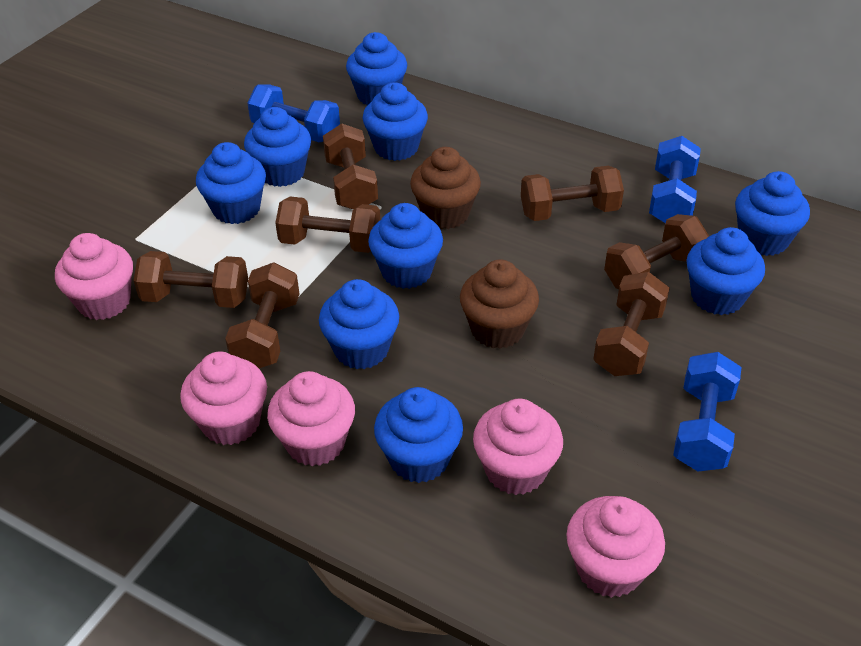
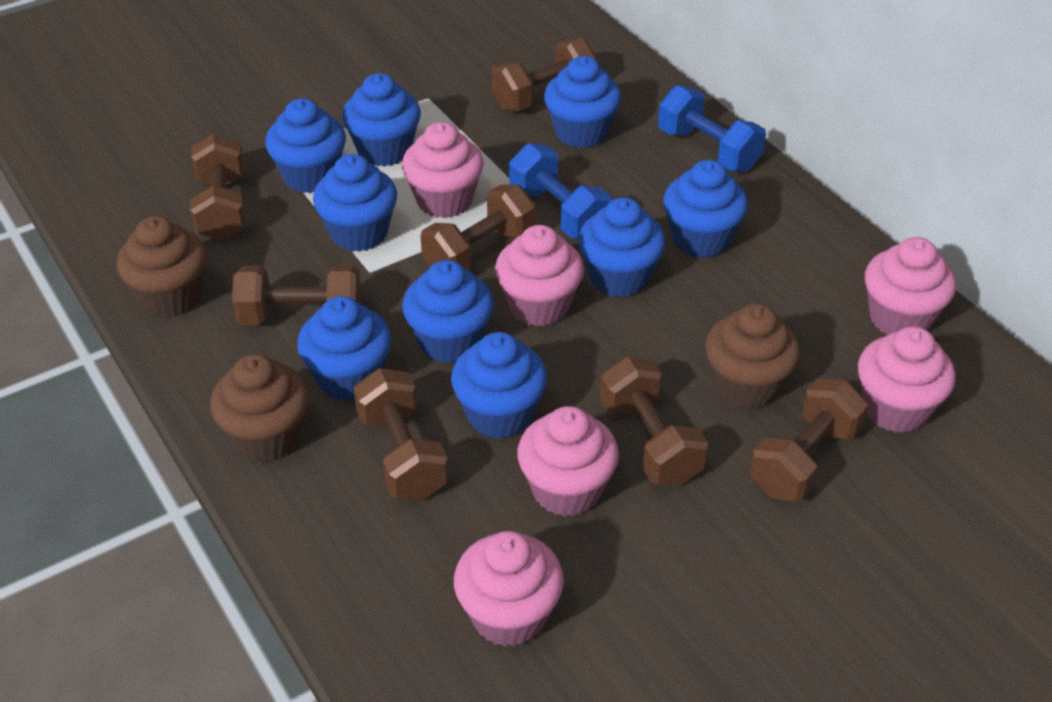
blue dumbbell: [247,84,340,142] [649,136,701,223] [673,352,741,471] = 3 -> [509,143,612,238] [658,85,766,172] = 2
brown cupcake: [410,147,481,229] [460,259,539,349] = 2 -> [117,216,207,317] [210,354,309,462] [705,304,800,409] = 3
pink cupcake: [55,233,133,320] [180,352,267,445] [267,371,355,466] [473,398,563,495] [566,496,665,598] = 5 -> [402,122,484,218] [454,531,564,647] [495,225,584,327] [517,406,619,517] [858,326,956,433] [865,237,956,335] = 6

